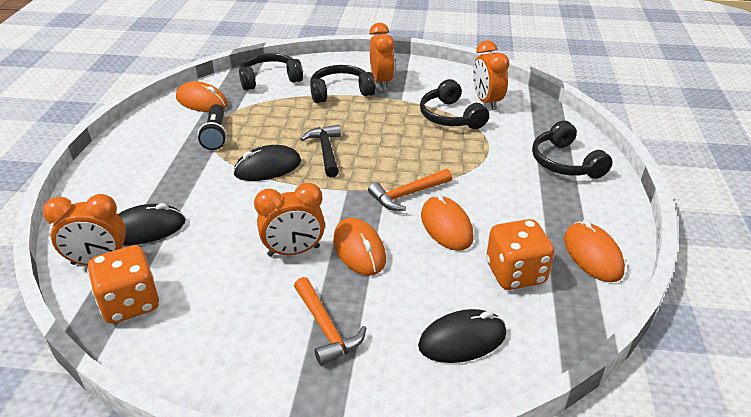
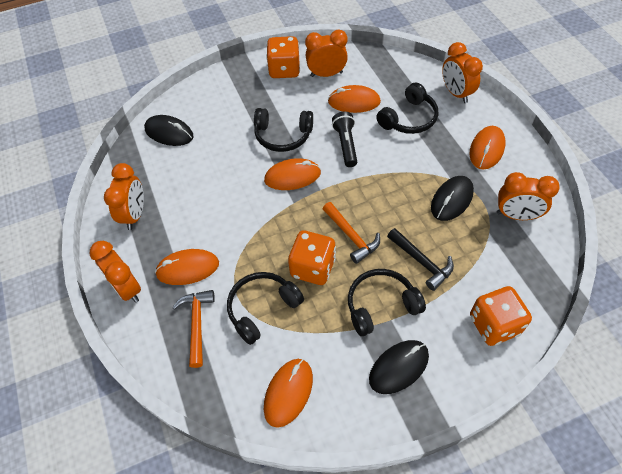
orange clock: [43,194,126,265] [254,182,325,257] [370,23,395,90] [473,41,510,110] = 4 -> [90,241,141,303] [104,163,144,230] [305,30,348,77] [442,42,483,103] [497,172,560,220] = 5
orange dice: [87,245,159,324] [486,219,554,290] = 2 -> [266,36,300,78] [288,231,336,285] [470,286,532,346] = 3
orange mouse: [176,81,228,112] [333,218,386,276] [421,193,474,251] [564,220,625,282] = 4 -> [155,249,219,285] [264,158,321,190] [264,359,313,428] [328,85,381,113] [470,126,506,170] = 5

